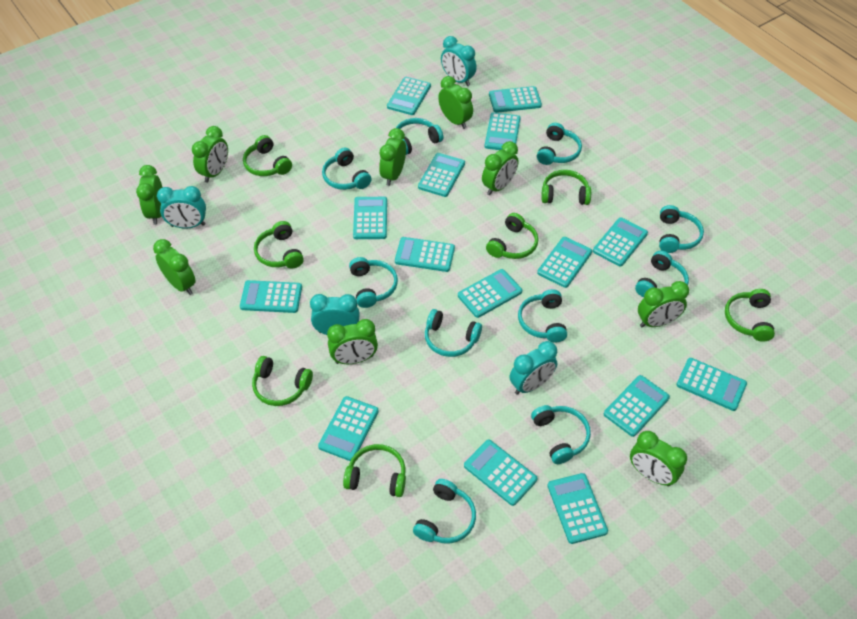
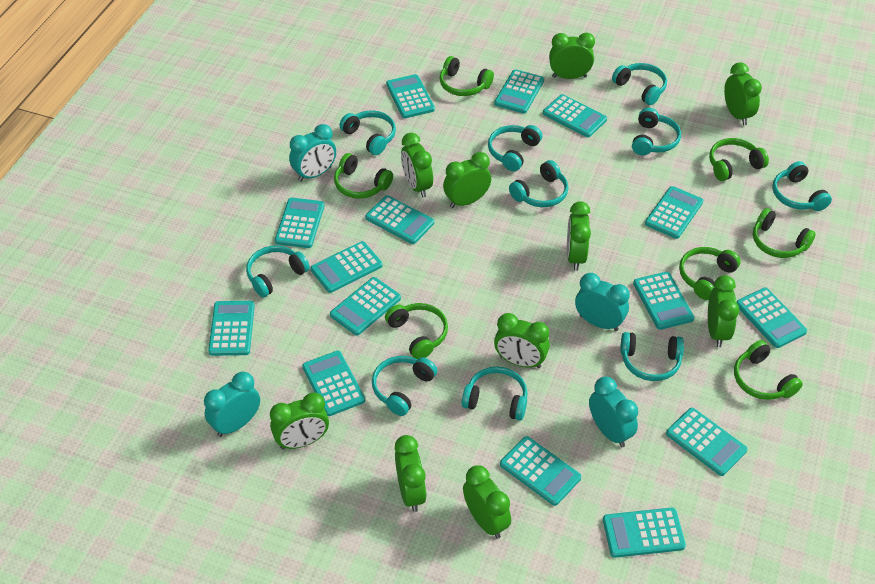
green clock: [136,165,162,225] [153,239,196,295] [192,126,228,183] [327,319,378,364] [379,128,406,186] [438,76,473,129] [482,141,519,195] [630,431,687,486] [638,281,689,328] = 9 -> [270,392,329,449] [395,435,427,512] [401,133,433,198] [443,152,491,208] [463,465,511,539] [494,313,550,368] [549,32,595,79] [567,201,591,271] [708,275,739,347] [724,62,762,125] = 10

